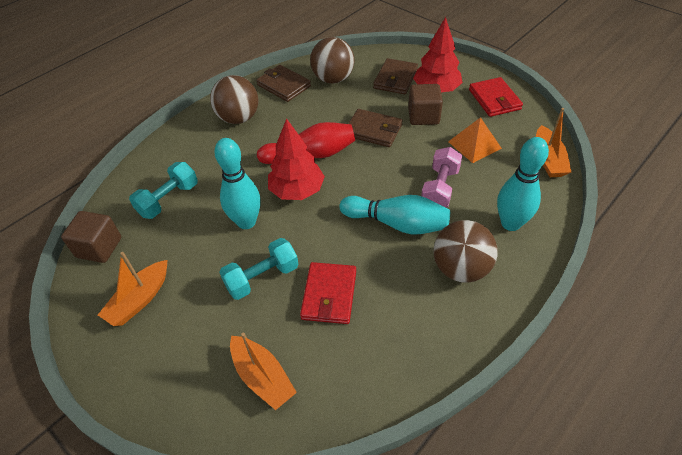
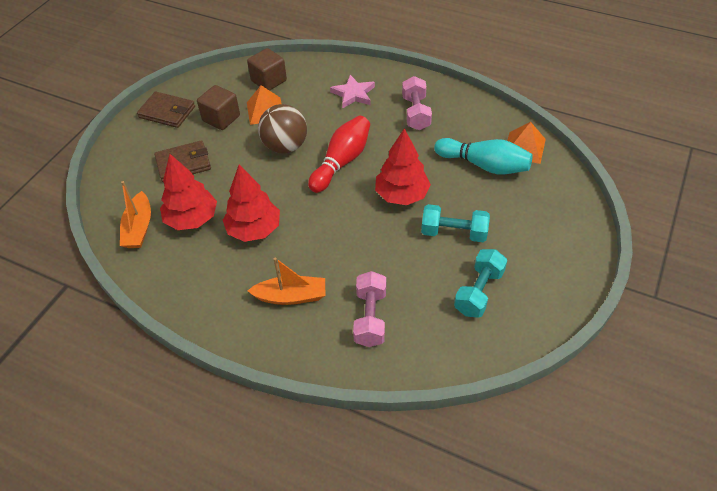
brown ball: [210,75,259,124] [310,37,355,84] [434,220,498,283] = 3 -> [258,104,307,154] = 1
brown wallet: [256,65,311,102] [348,109,402,147] [373,58,418,95] = 3 -> [137,91,195,128] [154,140,211,182] = 2
orange boat: [98,252,167,326] [230,333,297,410] [536,108,571,177] = 3 -> [120,181,151,248] [247,257,325,305] = 2
orange pyramid: [448,117,502,163] = 1 -> [247,85,282,125] [507,122,546,164] = 2
pink dumbbell: [421,147,462,208] = 1 -> [353,271,386,347] [402,76,432,130] = 2
pink star: none = 0 -> [330,75,375,109] = 1
red tree: [268,118,325,200] [413,17,463,92] = 2 -> [160,154,217,230] [223,165,280,242] [375,128,431,205] = 3
red wallet: [300,262,356,324] [469,77,523,117] = 2 -> none = 0
turquoise bowling pin: [214,138,261,229] [339,195,450,234] [497,137,549,231] = 3 -> [434,138,533,174] = 1

